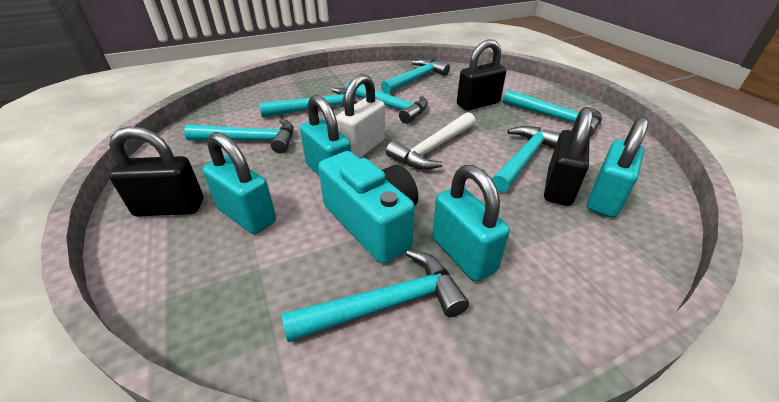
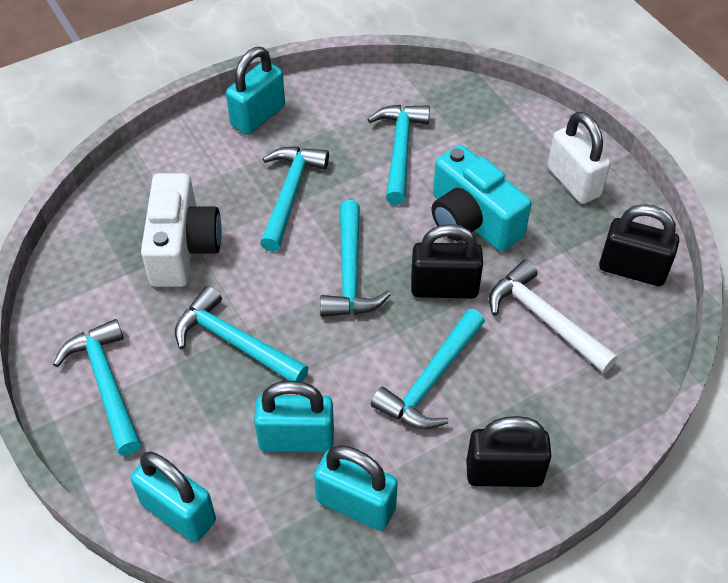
turquoise hammer: [184,119,294,154] [259,88,358,118] [282,250,469,342] [345,81,428,124] [381,59,450,94] [492,126,560,192] [503,90,602,137] = 7 -> [53,319,141,456] [175,286,309,382] [260,147,329,252] [320,200,391,317] [367,105,430,205] [371,309,485,429] = 6
white camera: none = 0 -> [141,173,222,287] = 1

